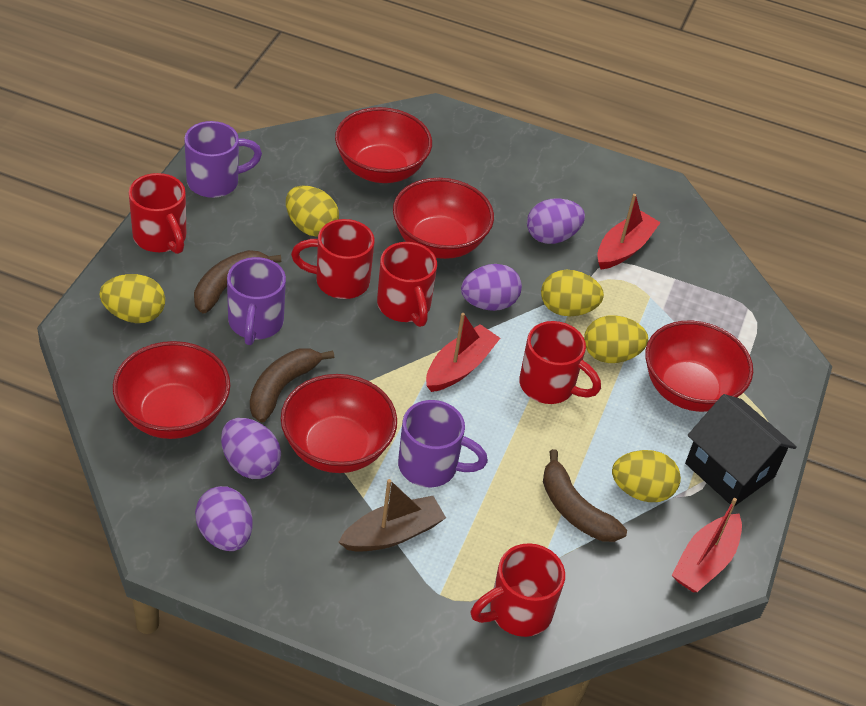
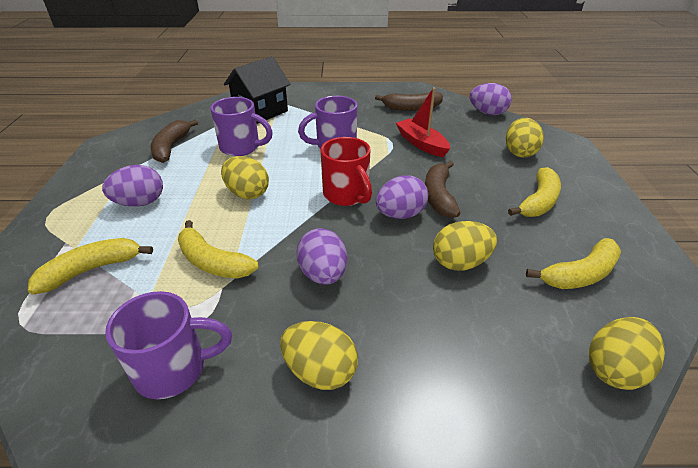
brown boat: [338,479,446,552] = 1 -> none = 0
red boat: [426,313,500,392] [597,194,661,269] [672,498,742,592] = 3 -> [396,87,450,157] = 1
red bowl: [113,341,230,439] [281,374,397,473] [335,107,432,183] [393,178,494,259] [645,321,753,412] = 5 -> none = 0
red mug: [129,173,186,254] [291,219,374,299] [377,242,437,327] [471,543,565,637] [519,321,601,404] = 5 -> [320,137,372,206] = 1
yellow banana: none = 0 -> [28,238,153,294] [178,220,259,279] [508,167,561,217] [526,238,621,289] = 4

